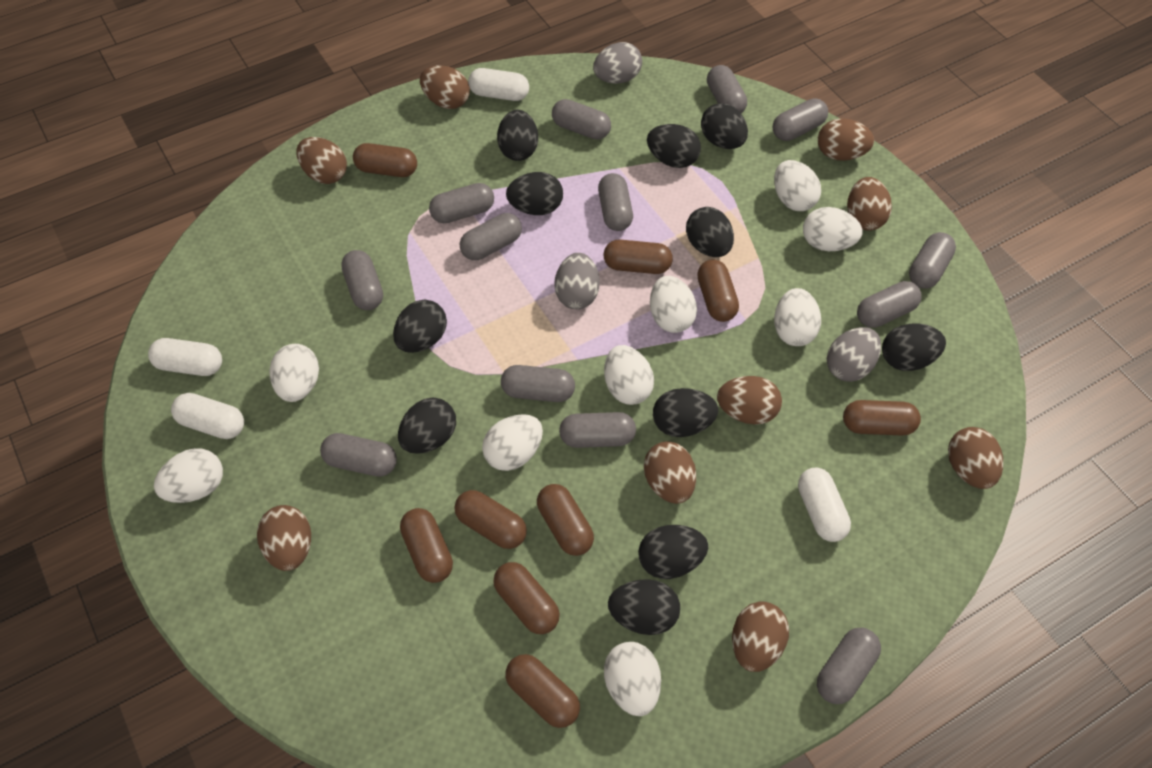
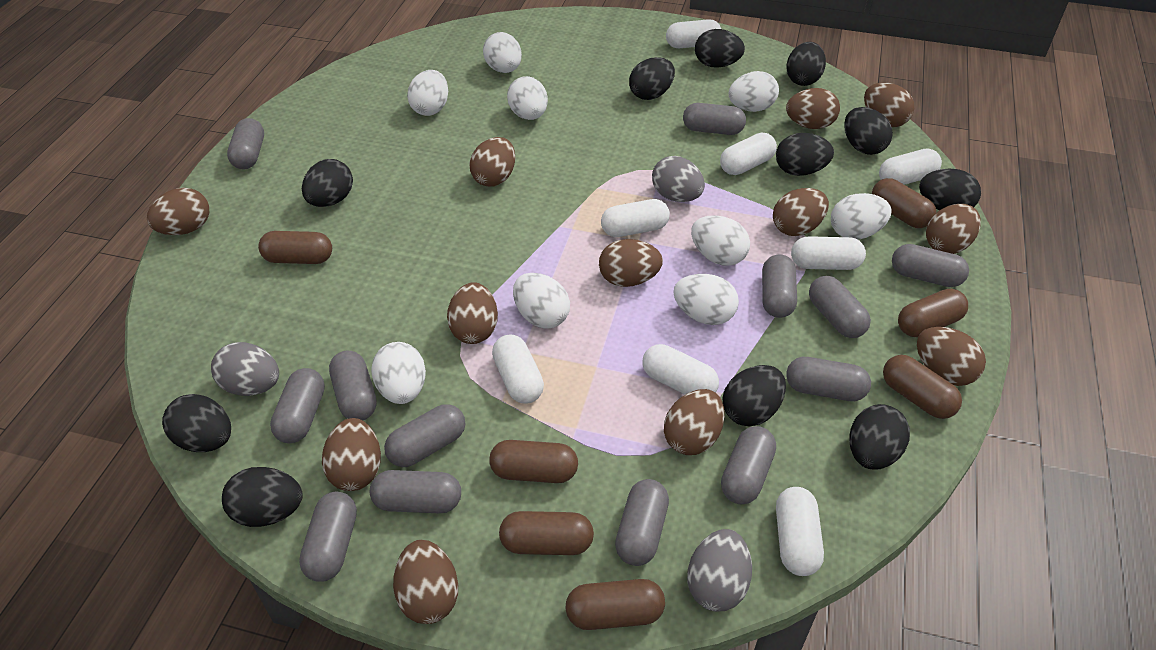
brown capsule: [353,143,417,177] [400,508,453,583] [454,490,527,549] [493,562,560,634] [506,654,580,728] [537,484,594,556] [603,240,673,274] [697,259,739,322] [843,400,921,436] = 9 -> [258,231,332,264] [489,440,578,483] [499,511,594,555] [565,579,665,630] [872,178,936,228] [883,355,962,419] [898,289,968,337] = 7
brown egg: [257,505,311,571] [296,137,347,184] [420,65,470,109] [644,441,696,504] [717,376,782,425] [732,601,789,672] [818,118,874,161] [847,177,892,231] [948,427,1003,489] = 9 -> [147,188,209,235] [322,418,381,491] [393,540,458,624] [447,282,498,344] [470,137,515,187] [599,239,663,287] [664,389,725,455] [773,188,829,236] [786,88,840,129] [864,83,914,127] [917,327,986,386] [926,204,981,254] = 12
white capsule: [148,338,222,376] [171,393,244,439] [468,68,529,101] [798,467,851,542] = 4 -> [492,335,544,404] [601,199,670,237] [642,344,719,395] [666,19,721,48] [720,132,777,175] [776,487,824,576] [791,236,866,270] [879,148,942,185] = 8

